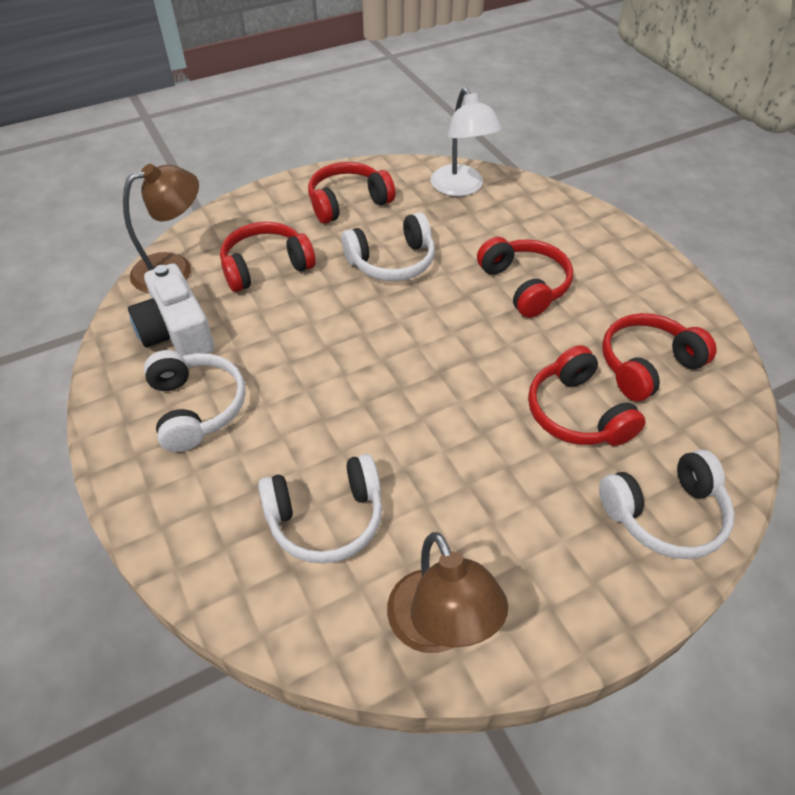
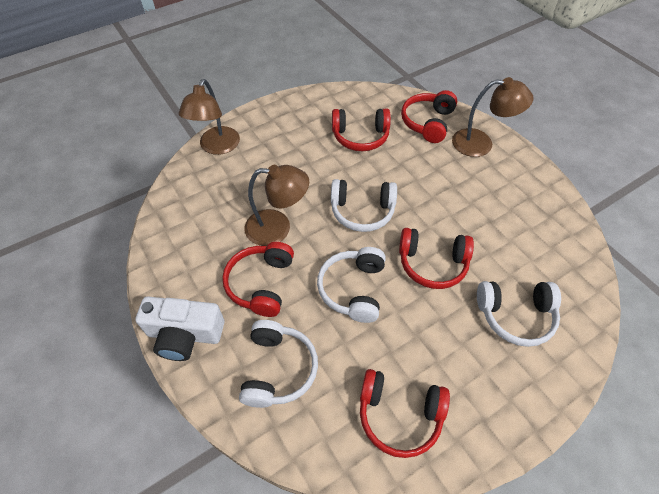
brown lamp: [123,164,199,293] [387,532,508,653] = 2 -> [178,79,240,155] [244,165,309,246] [452,77,533,157] = 3
white lamp: [431,87,502,196] = 1 -> none = 0

